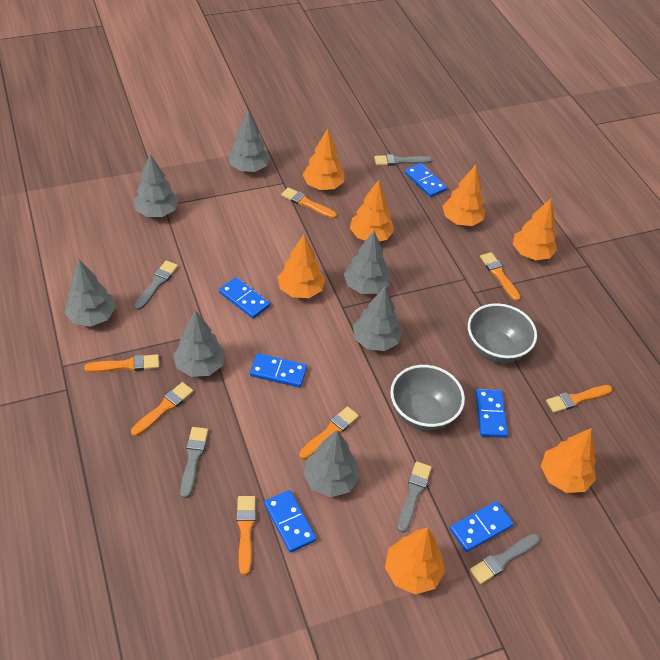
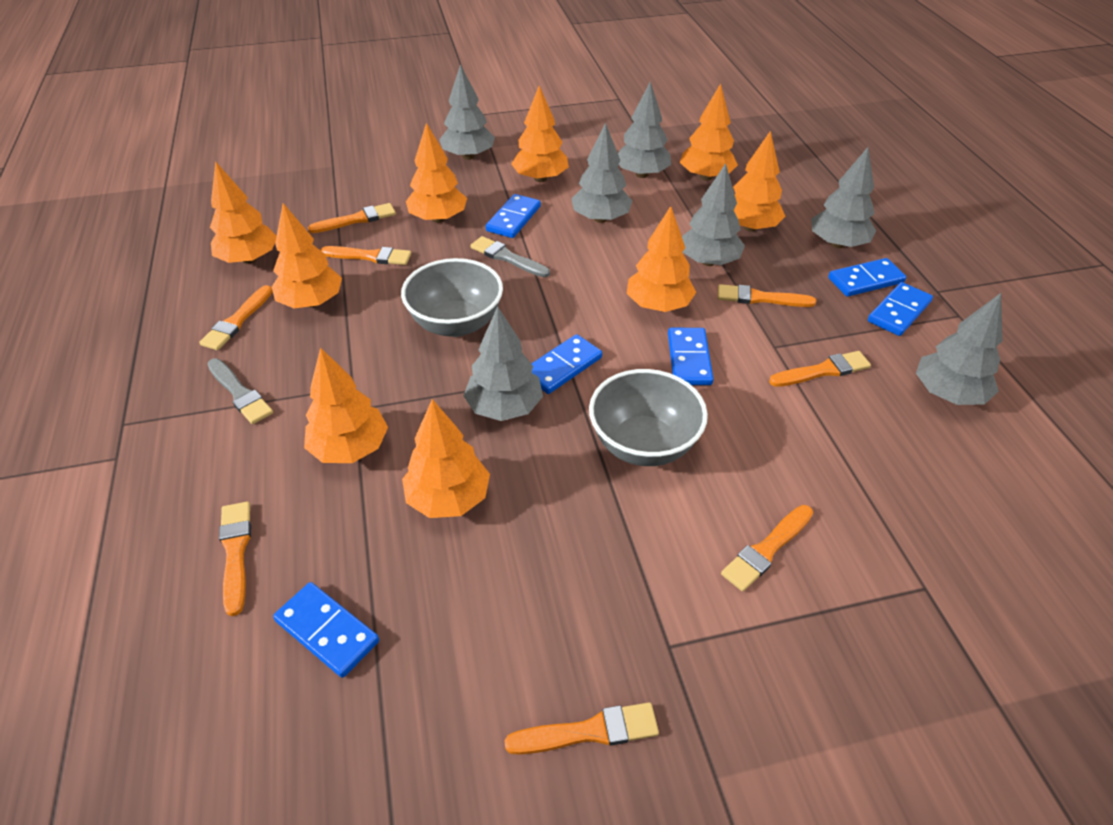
grey brush: [134,260,178,310] [180,427,208,498] [374,154,432,166] [397,461,432,533] [470,534,540,584] = 5 -> [207,359,273,424] [470,236,550,277] = 2
orange brush: [84,354,159,372] [131,382,194,436] [236,496,256,575] [281,187,337,219] [299,406,359,459] [480,252,520,301] [546,385,612,413] = 7 -> [199,285,273,350] [219,502,251,616] [308,203,396,233] [321,246,411,265] [504,702,659,755] [718,284,816,307] [721,505,813,592] [769,351,871,387] = 8
orange tree: [278,234,325,298] [303,129,344,190] [350,180,394,241] [385,527,445,595] [442,165,485,226] [513,199,557,260] [541,428,596,493] = 7 -> [210,161,277,264] [272,203,342,308] [304,347,388,463] [402,399,490,518] [406,123,467,223] [511,86,569,182] [627,206,696,312] [680,84,738,181] [733,131,785,232] = 9

